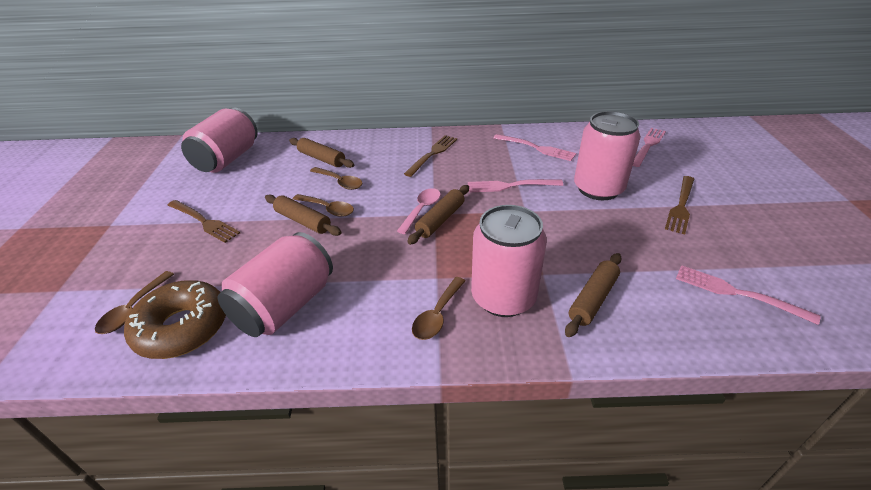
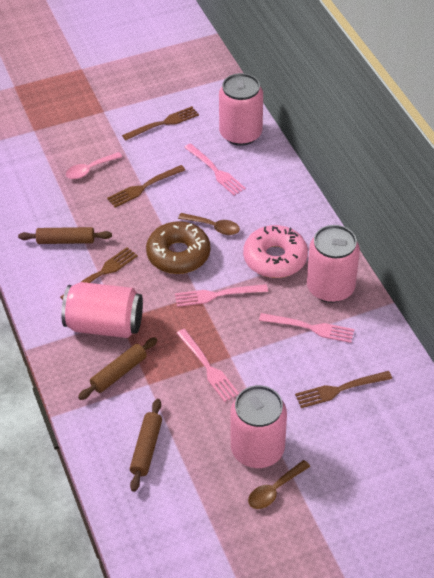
brown fork: [167,200,240,243] [404,135,457,177] [665,176,694,234] = 3 -> [60,247,138,300] [107,165,185,207] [122,106,199,140] [295,371,392,408] = 4
brown rolling pin: [265,194,342,236] [289,138,354,168] [407,185,469,245] [565,253,622,337] = 4 -> [18,227,112,244] [78,337,157,400] [130,399,162,492] = 3
brown spoon: [95,271,174,334] [293,194,354,217] [310,167,362,190] [412,277,465,340] = 4 -> [178,213,240,235] [248,460,310,509] = 2
pink donut: none = 0 -> [243,225,308,278] = 1

